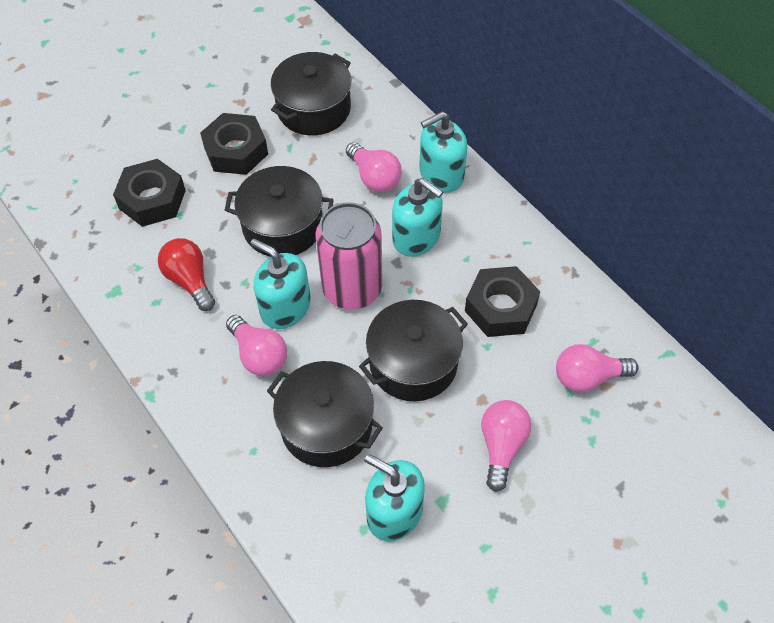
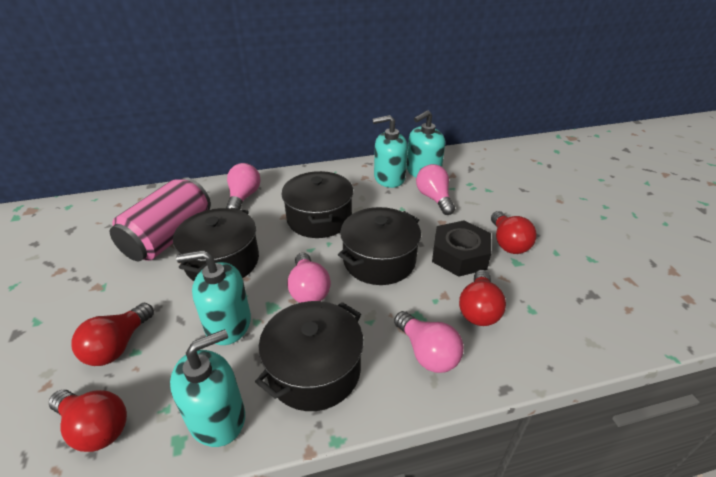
black nut: [113,159,186,227] [200,113,268,175] [465,266,540,337] = 3 -> [432,220,491,277] = 1
red light bulb: [158,238,215,311] = 1 -> [49,390,127,452] [71,303,154,366] [459,270,506,326] [491,211,537,254] = 4

